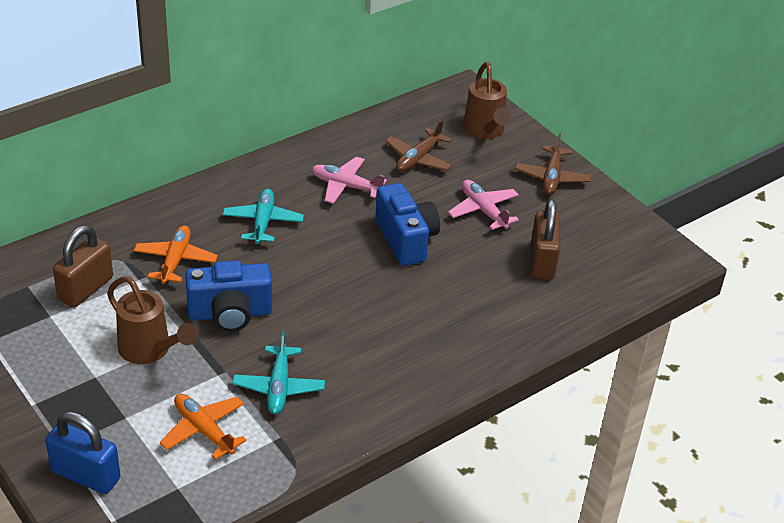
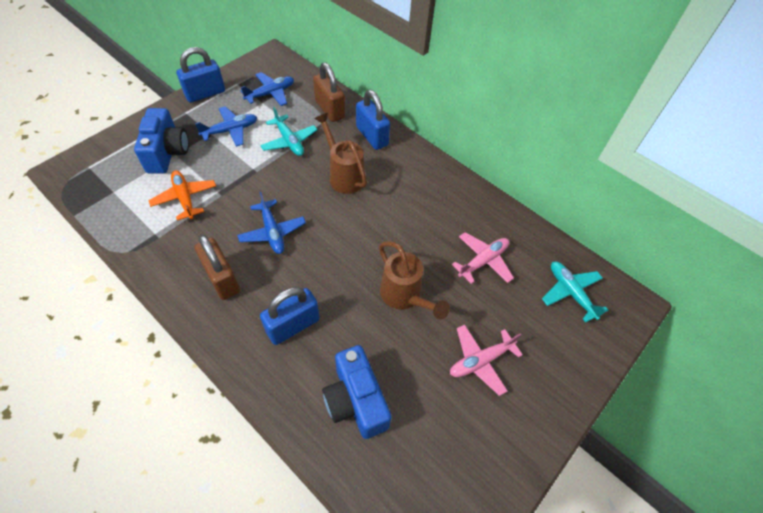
blue padlock: [45,411,121,494] = 1 -> [176,47,225,102] [260,287,320,345] [356,90,390,150] = 3
blue plane: none = 0 -> [195,106,257,147] [237,192,306,254] [240,72,294,106] = 3
brown plane: [385,120,452,172] [515,133,591,195] = 2 -> none = 0
orange plane: [134,225,218,284] [160,394,247,460] = 2 -> [148,170,216,221] = 1

